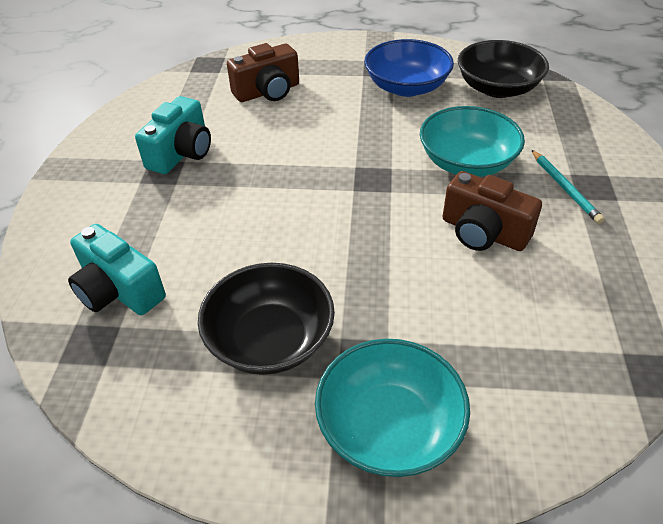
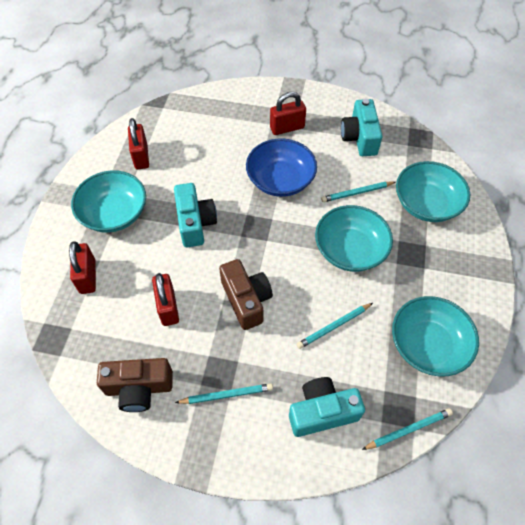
black bowl: [198,263,335,375] [458,40,549,98] = 2 -> none = 0
red padlock: none = 0 -> [69,241,96,294] [128,118,149,169] [152,273,179,326] [270,92,306,135] = 4
turquoise bowl: [315,339,470,477] [420,106,525,177] = 2 -> [71,170,146,233] [315,205,393,272] [392,296,479,376] [396,161,470,222] = 4
turquoise camera: [68,224,166,315] [135,96,211,174] = 2 -> [174,183,217,247] [289,377,365,437] [341,99,382,156] = 3
turquoise pencil: [532,150,605,224] = 1 -> [175,383,273,404] [297,303,373,349] [321,182,396,202] [362,408,453,450] = 4

